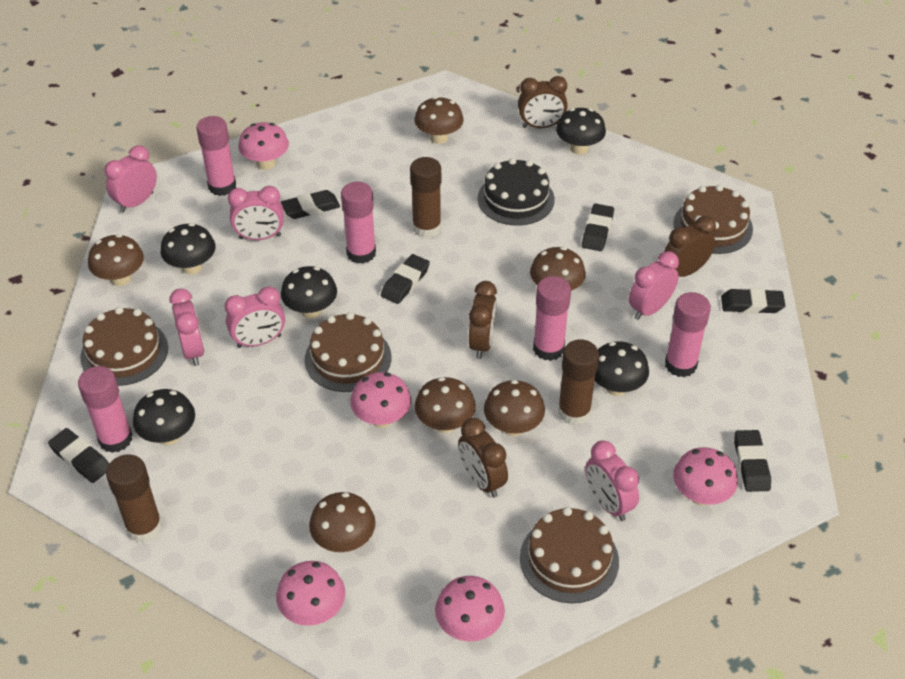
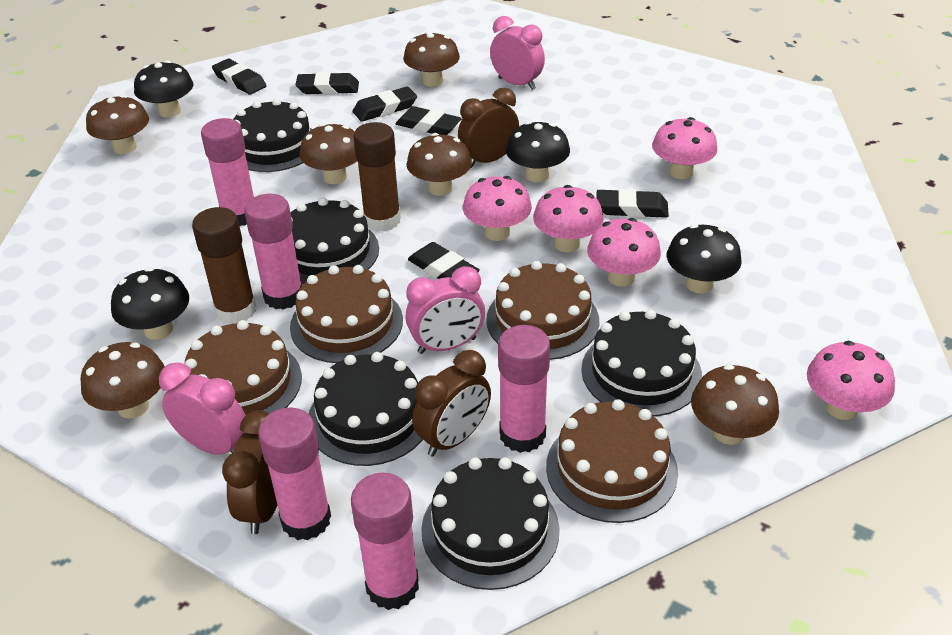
black cake: [478,158,555,226] = 1 -> [233,99,312,172] [290,198,379,284] [309,352,423,466] [421,457,560,590] [581,310,702,417] = 5
black mushroom: [133,389,195,445] [161,223,216,274] [281,266,337,318] [556,108,606,155] [595,341,649,396] = 5 -> [111,267,189,340] [134,60,193,118] [506,121,570,182] [667,224,742,293] = 4
brown clock: [458,418,508,498] [469,281,497,359] [518,76,568,128] [664,216,716,277] = 4 -> [222,410,277,534] [412,350,491,457] [458,88,519,168] = 3
brown glue stick: [106,454,163,543] [410,157,441,238] [558,339,599,426] = 3 -> [192,207,256,324] [354,122,401,232] = 2
pink clock: [105,145,157,213] [169,288,205,366] [225,286,285,348] [228,186,284,240] [585,440,639,521] [629,251,679,320] = 6 -> [159,362,246,455] [406,266,485,354] [490,16,545,90] = 3

